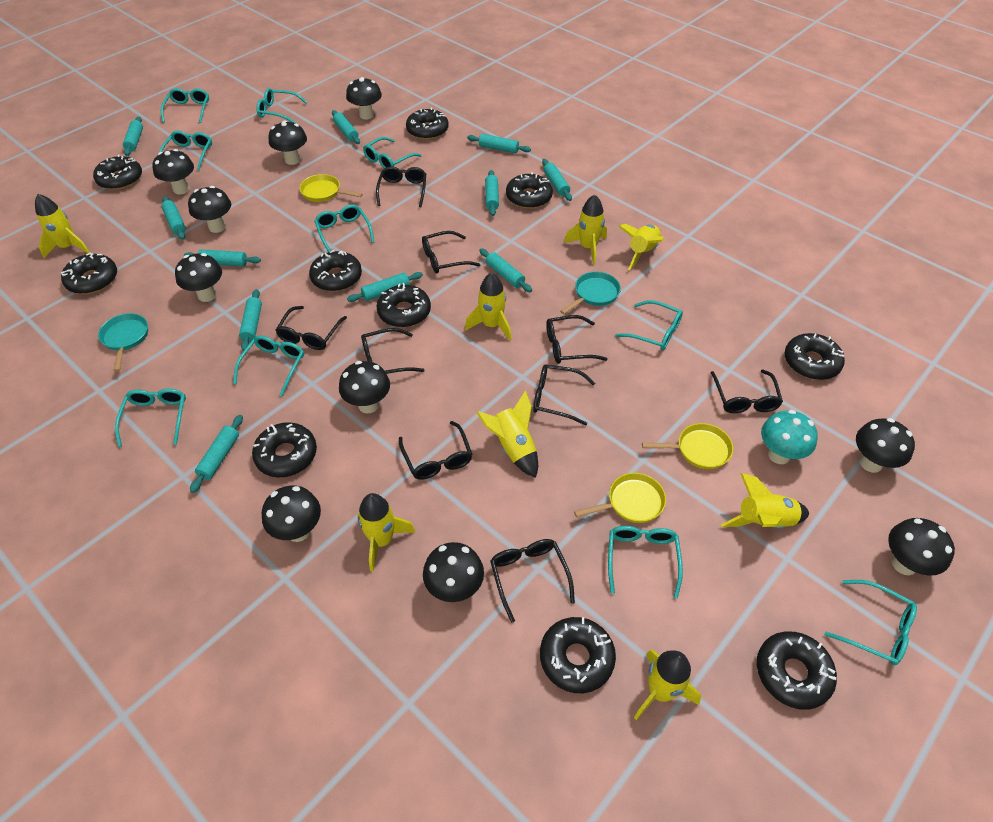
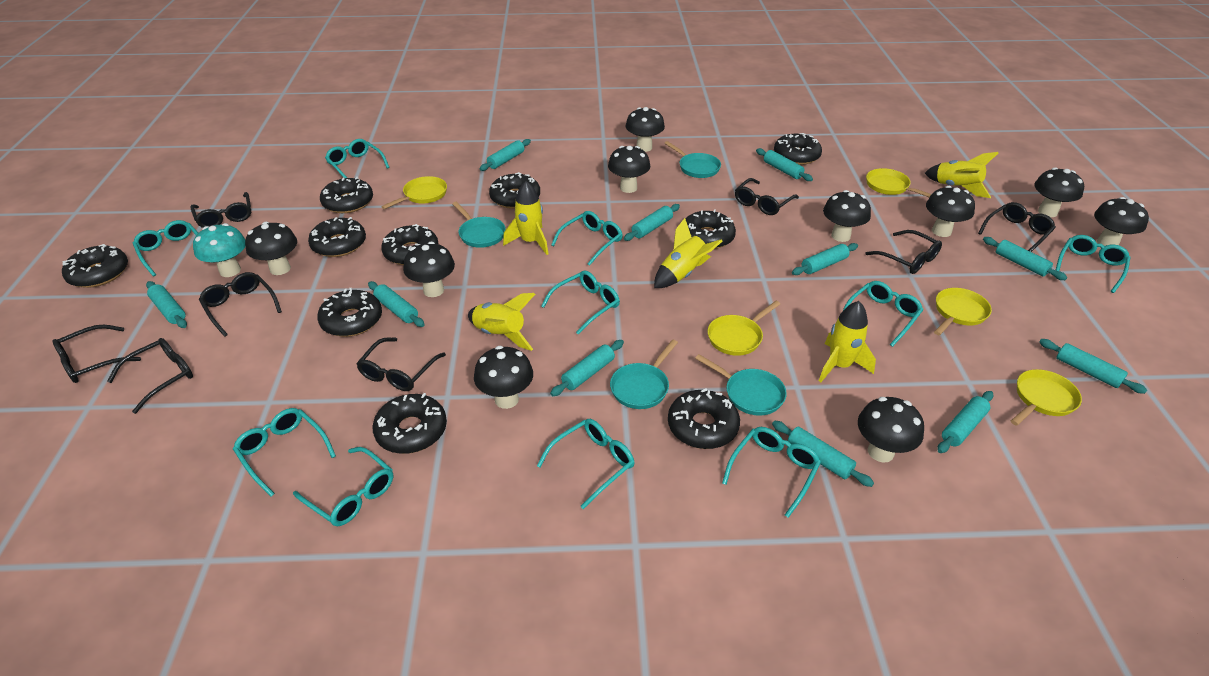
black glasses: [275,306,347,350] [361,328,424,374] [376,166,426,207] [399,421,472,480] [422,231,481,273] [490,539,575,623] [533,364,595,426] [546,315,607,364] [711,370,783,413] = 9 -> [53,325,141,383] [107,338,193,414] [191,192,251,228] [199,272,282,337] [357,338,446,391] [735,178,799,215] [866,230,942,274] [978,202,1056,252] = 8
turquoise pan: [98,313,148,372] [560,272,621,314] = 2 -> [452,202,506,248] [610,339,678,409] [664,141,721,178] [695,354,787,416] = 4
yellow pan: [300,174,363,202] [574,473,666,523] [642,423,733,469] = 3 -> [381,176,447,209] [708,301,780,356] [866,168,932,197] [934,288,992,335] [1011,369,1082,426] = 5
yellow rocket: [35,194,90,258] [357,493,416,572] [465,273,512,341] [476,391,538,478] [564,194,607,265] [618,224,664,270] [634,649,701,720] [721,473,809,529] = 8 -> [468,293,535,351] [503,181,548,255] [654,218,723,288] [819,301,876,382] [925,152,998,198] = 5

